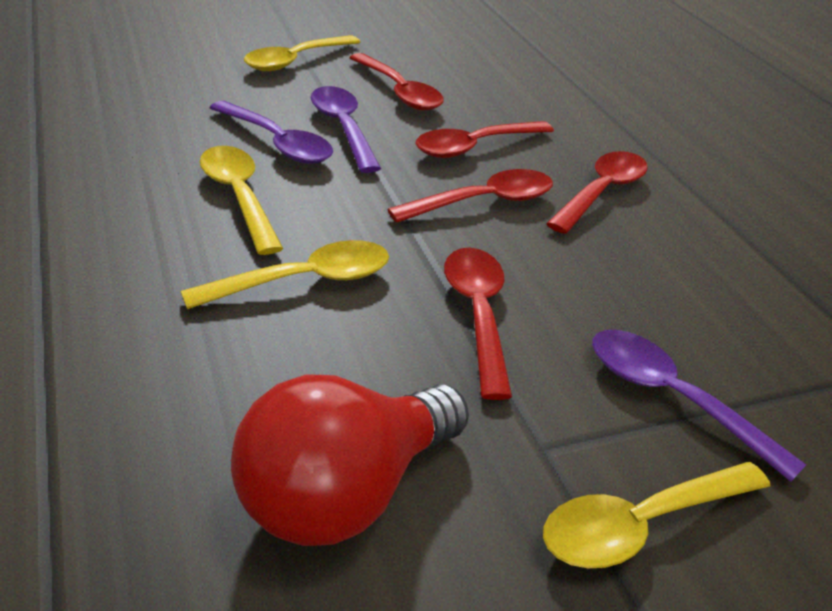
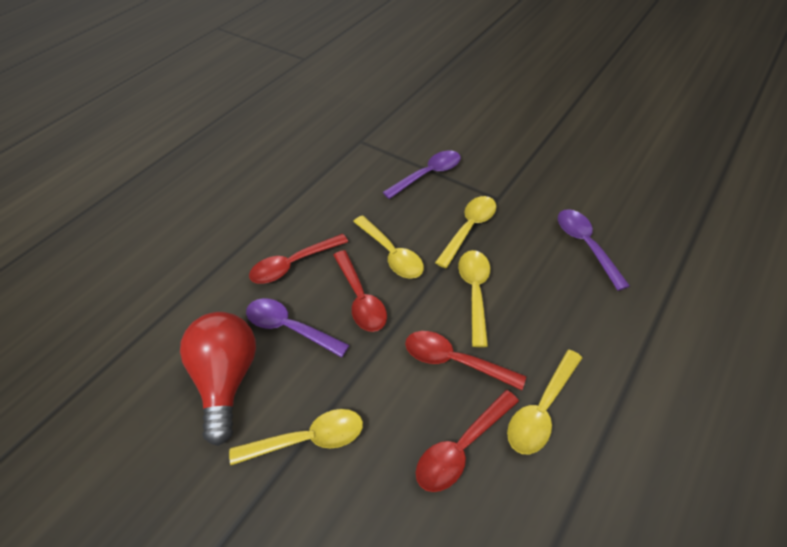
red spoon: [349,53,444,110] [387,169,553,223] [415,121,554,158] [444,248,512,400] [546,151,648,234] = 5 -> [249,234,348,284] [333,250,387,332] [405,331,526,390] [416,390,519,492] = 4
yellow spoon: [181,240,389,309] [200,146,283,255] [244,35,360,71] [543,462,770,568] = 4 -> [229,409,363,465] [353,215,424,279] [435,196,497,268] [458,250,490,347] [507,349,582,454] = 5

